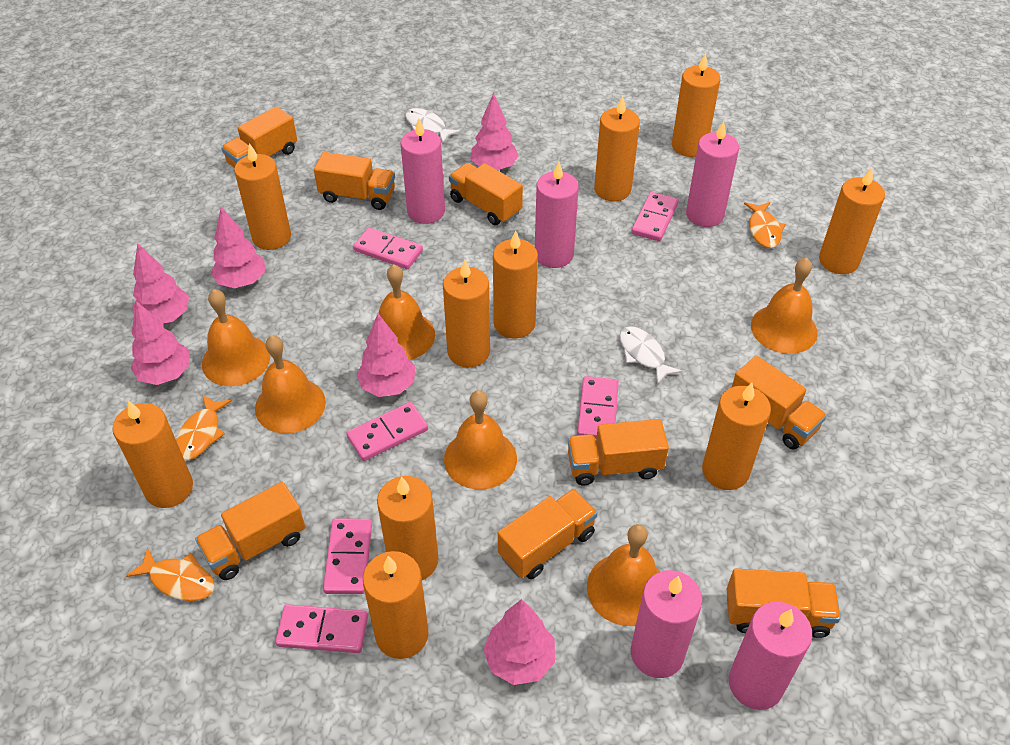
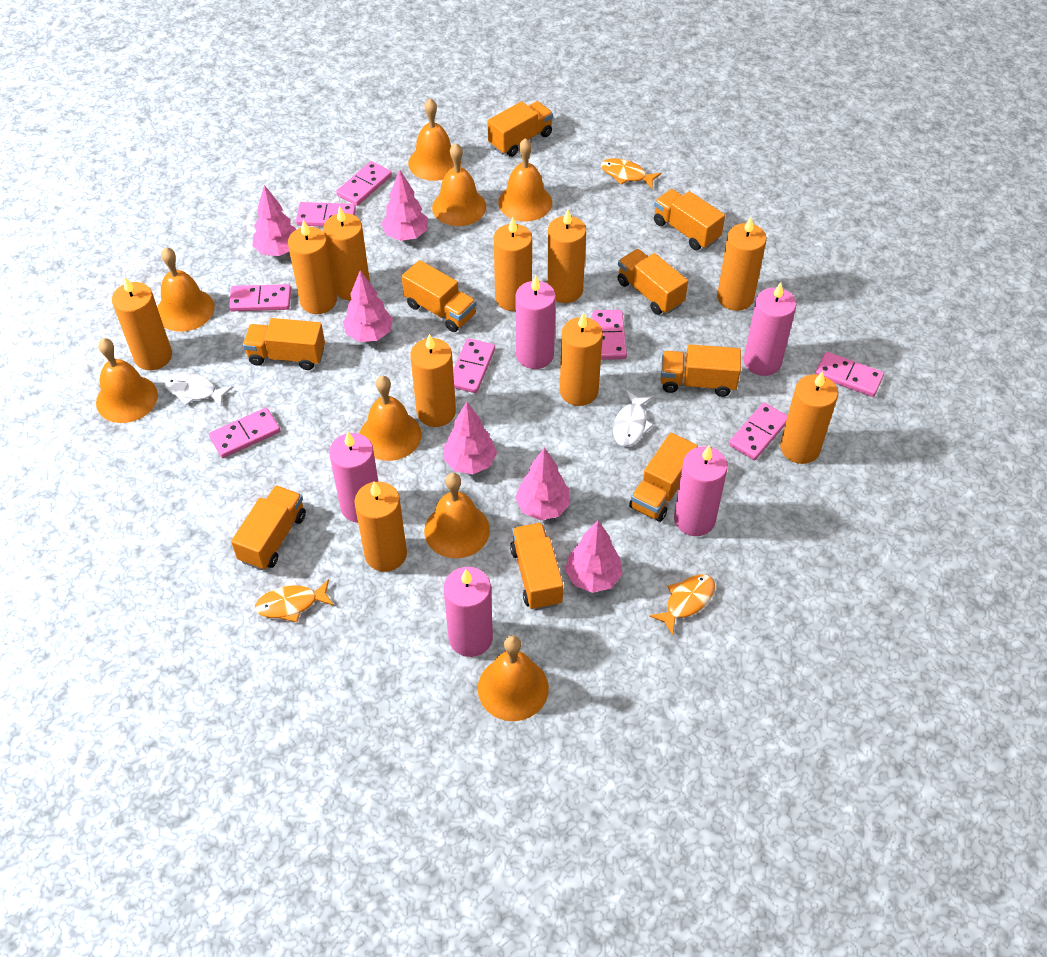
orange bell: [202,289,270,386] [255,336,326,434] [370,264,435,360] [444,390,517,490] [587,524,660,626] [751,257,818,354] = 6 -> [96,338,158,423] [157,247,214,332] [360,376,422,461] [408,98,461,181] [424,473,490,558] [432,143,486,226] [478,635,549,721] [498,138,552,222] = 8
orange truck: [195,482,305,580] [221,106,297,168] [314,152,395,210] [449,163,523,225] [498,489,598,579] [567,419,669,485] [727,569,841,638] [732,356,827,450] = 8 -> [231,485,306,570] [243,318,325,370] [402,260,476,332] [487,101,553,157] [510,523,563,610] [618,249,688,315] [629,433,698,522] [654,189,725,250] [661,344,741,397] = 9
pink domino: [275,604,368,653] [323,519,372,594] [346,402,428,461] [353,227,423,269] [577,376,619,439] [631,192,679,241] = 6 -> [209,408,280,458] [229,284,291,311] [296,202,356,227] [336,161,392,206] [453,338,495,393] [592,310,627,360] [729,402,788,460] [815,352,884,397] = 8

